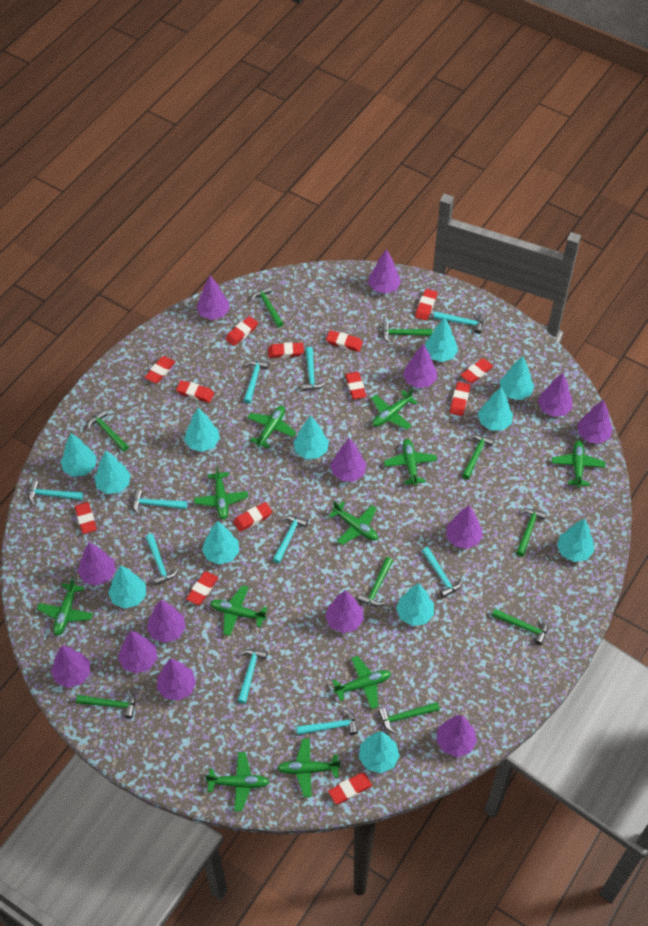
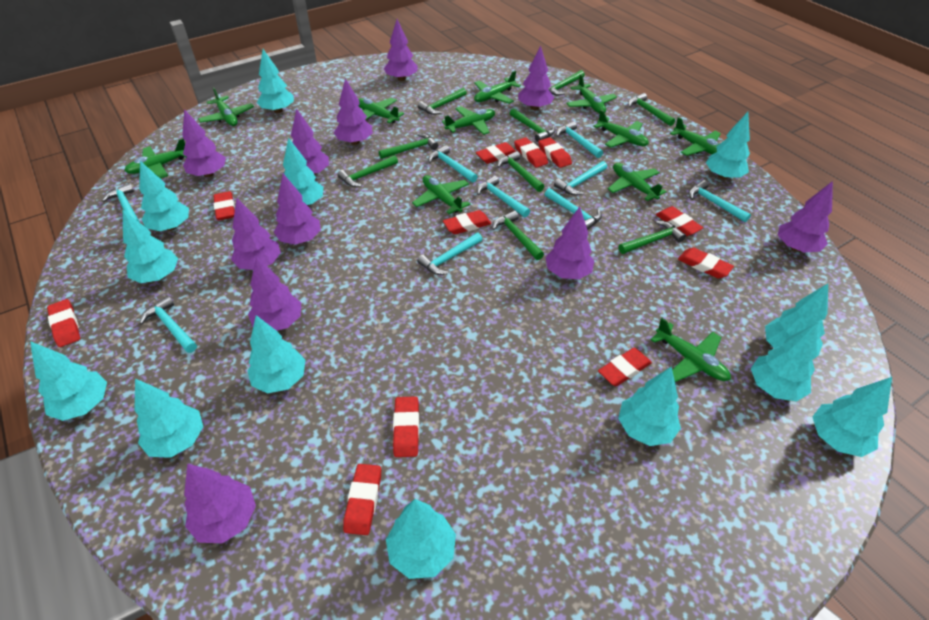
purple tree: [51,645,90,688] [78,542,115,586] [118,631,157,674] [147,600,186,643] [157,659,196,701] [196,276,230,320] [325,590,364,633] [331,438,367,481] [368,249,401,294] [403,344,437,388] [436,715,477,757] [446,505,483,549] [538,373,573,417] [577,400,613,444] = 14 -> [182,109,226,177] [184,464,256,543] [231,198,281,270] [248,257,301,331] [274,174,321,245] [291,108,329,175] [334,78,373,145] [384,19,418,81] [518,46,554,110] [545,207,594,279] [778,181,833,252] = 11
red eraser: [75,502,97,534] [144,356,175,383] [176,380,214,403] [186,571,219,605] [225,316,258,346] [233,502,272,532] [268,342,304,358] [326,330,363,352] [328,773,372,804] [345,372,366,399] [415,289,437,321] [450,382,471,416] [461,358,494,383] = 13 -> [47,299,80,347] [213,191,235,220] [343,464,381,535] [393,396,419,457] [443,210,492,235] [476,142,516,164] [514,137,548,168] [538,137,572,168] [598,348,652,386] [656,206,703,236] [678,247,734,279] = 11
turquoise hammer: [29,480,83,505] [133,490,187,514] [146,534,178,585] [238,649,268,704] [243,360,269,404] [273,515,308,564] [297,708,358,735] [302,347,326,391] [422,547,462,598] [434,311,483,334] = 10 -> [102,183,140,223] [139,296,197,353] [417,233,483,275] [428,145,478,183] [477,176,530,217] [545,188,602,230] [554,161,607,195] [556,121,603,158] [689,180,751,222] = 9
turquoise tree: [61,433,97,477] [94,450,131,494] [108,565,146,609] [184,408,220,452] [202,521,239,565] [293,416,329,459] [359,732,400,773] [396,583,434,626] [425,318,458,362] [478,387,513,430] [500,356,534,400] [557,518,594,562] = 12 -> [30,341,107,421] [123,210,178,283] [134,379,203,458] [139,161,189,231] [248,315,306,393] [257,49,294,113] [283,138,323,206] [386,499,456,579] [618,366,681,446] [706,112,750,179] [751,323,817,402] [765,284,828,357] [812,377,892,457] = 13

